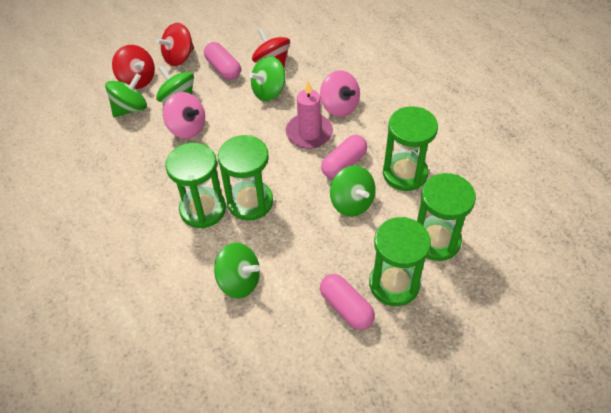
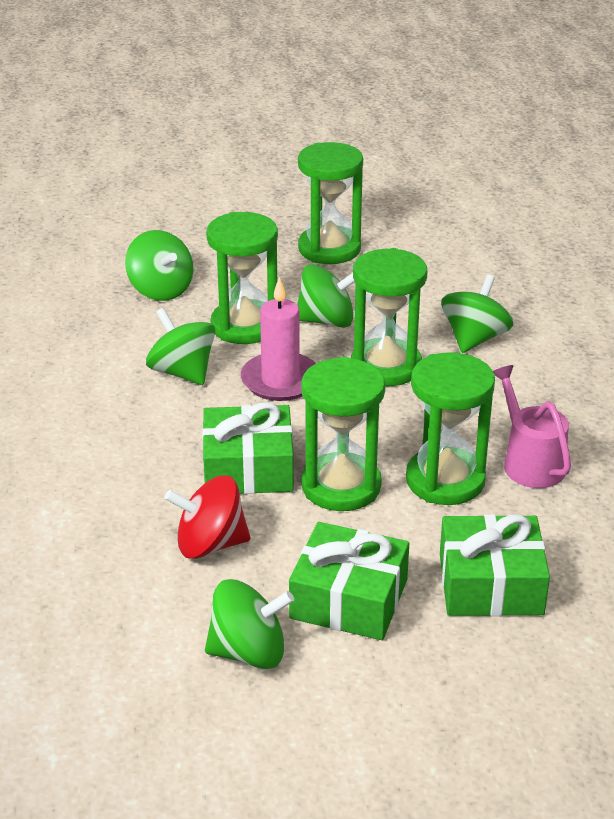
green gift: none = 0 -> [202,402,294,494] [289,522,409,640] [440,514,550,616] = 3
pink capsule: [204,42,241,80] [320,274,375,330] [321,135,367,179] = 3 -> none = 0
pink spinning top: [163,92,205,139] [320,70,360,117] = 2 -> none = 0
pink watering can: none = 0 -> [493,365,571,488] = 1
red spinning top: [112,45,155,89] [156,23,194,66] [252,28,290,67] = 3 -> [165,475,251,559] = 1

